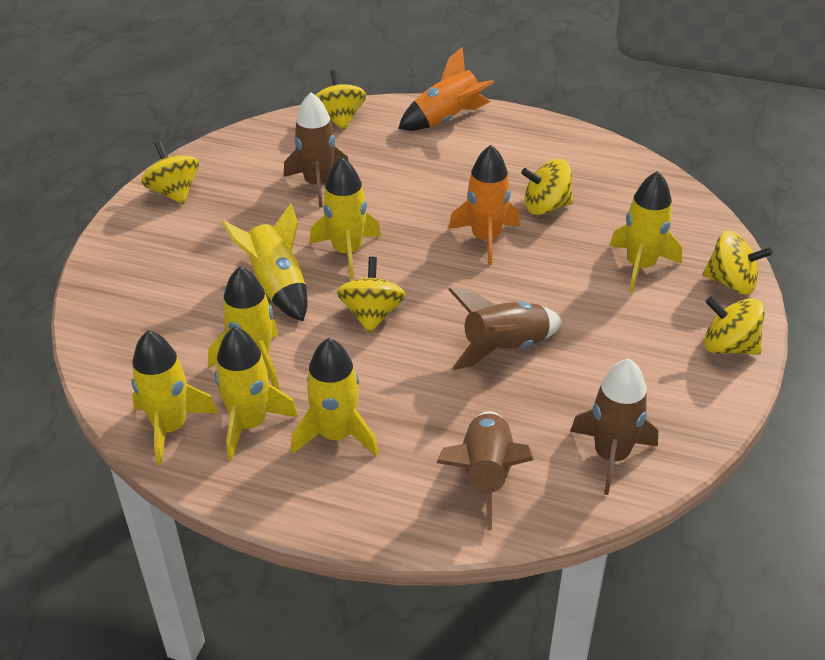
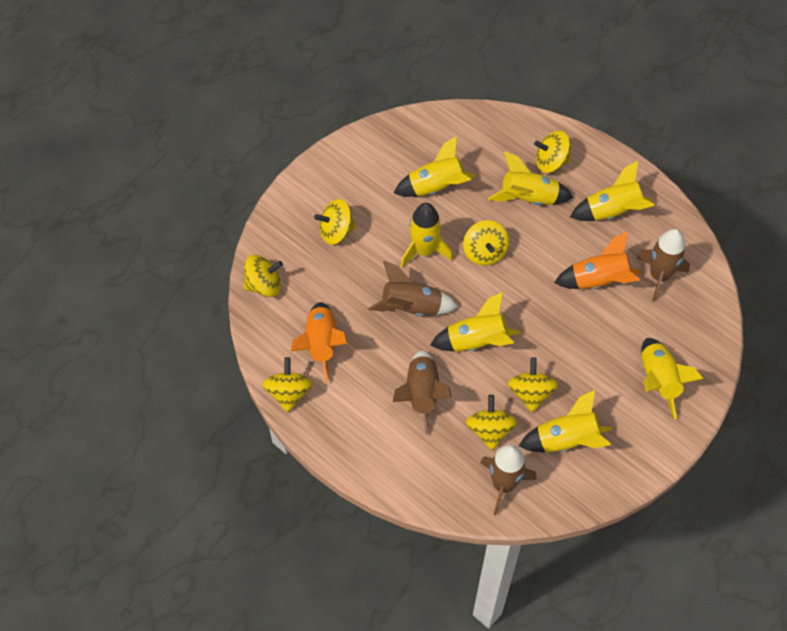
yellow spinning top: [141,141,199,205] [316,70,366,130] [337,257,406,334] [521,159,573,215] [703,231,773,295] [704,296,765,355] = 6 -> [243,255,283,297] [262,357,313,412] [314,199,356,245] [463,220,509,266] [466,395,517,451] [508,357,558,413] [534,131,571,173] = 7

